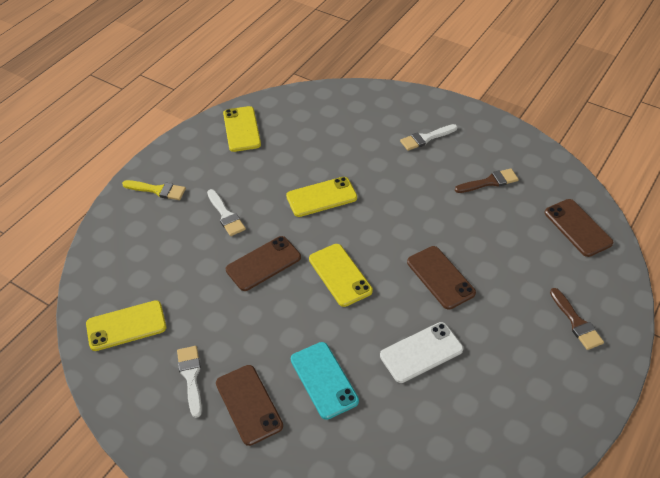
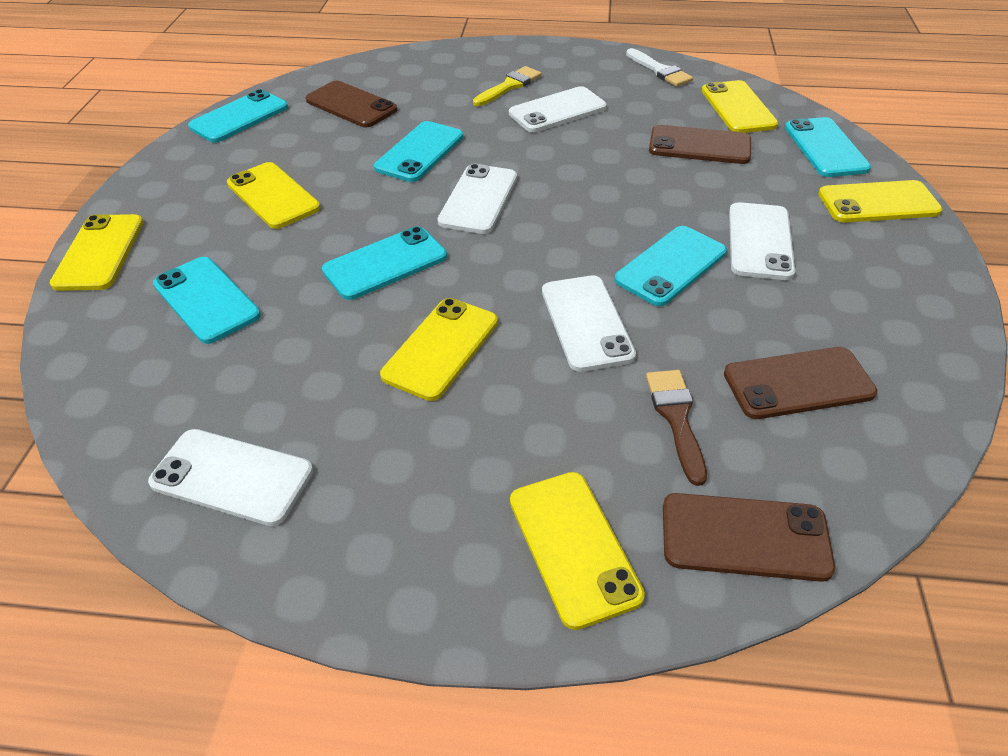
brown brush: [455,168,519,193] [550,288,604,350] = 2 -> [646,370,707,486] = 1
turquoise phone: [291,342,359,420] = 1 -> [153,257,261,344] [188,89,288,143] [322,226,447,300] [374,121,463,182] [614,226,727,306] [785,117,871,177] = 6
white brush: [177,346,202,418] [207,189,246,236] [400,124,458,151] = 3 -> [626,48,693,87] = 1
white phone: [380,322,463,383] = 1 -> [148,429,313,526] [437,164,517,234] [509,86,607,132] [542,275,636,372] [729,202,795,280] = 5
yellow phone: [86,300,166,351] [223,106,261,152] [286,177,357,217] [309,244,373,307] = 4 -> [50,214,144,291] [227,162,320,229] [380,298,498,401] [510,472,645,630] [702,80,778,133] [818,180,942,223] = 6

